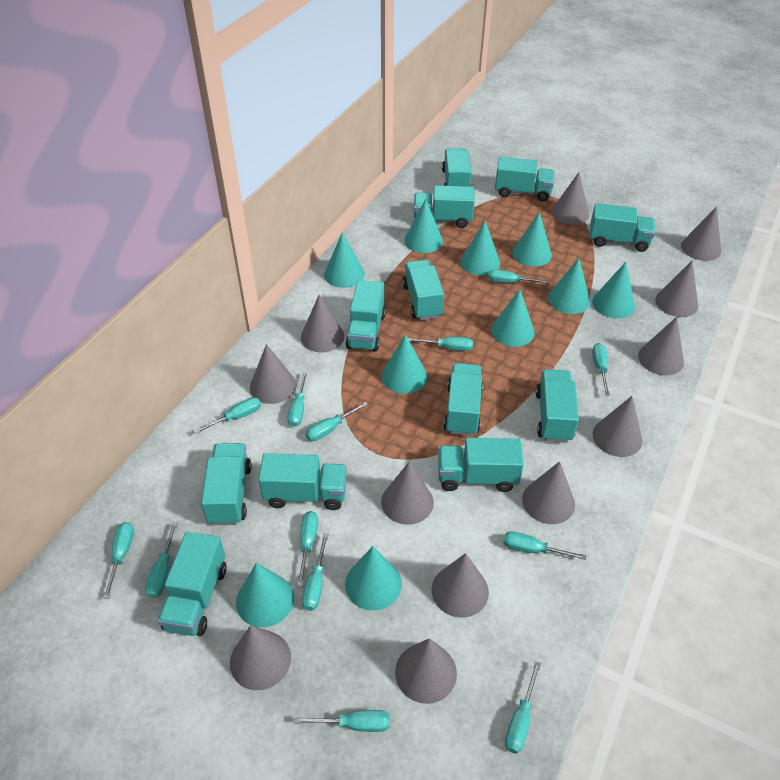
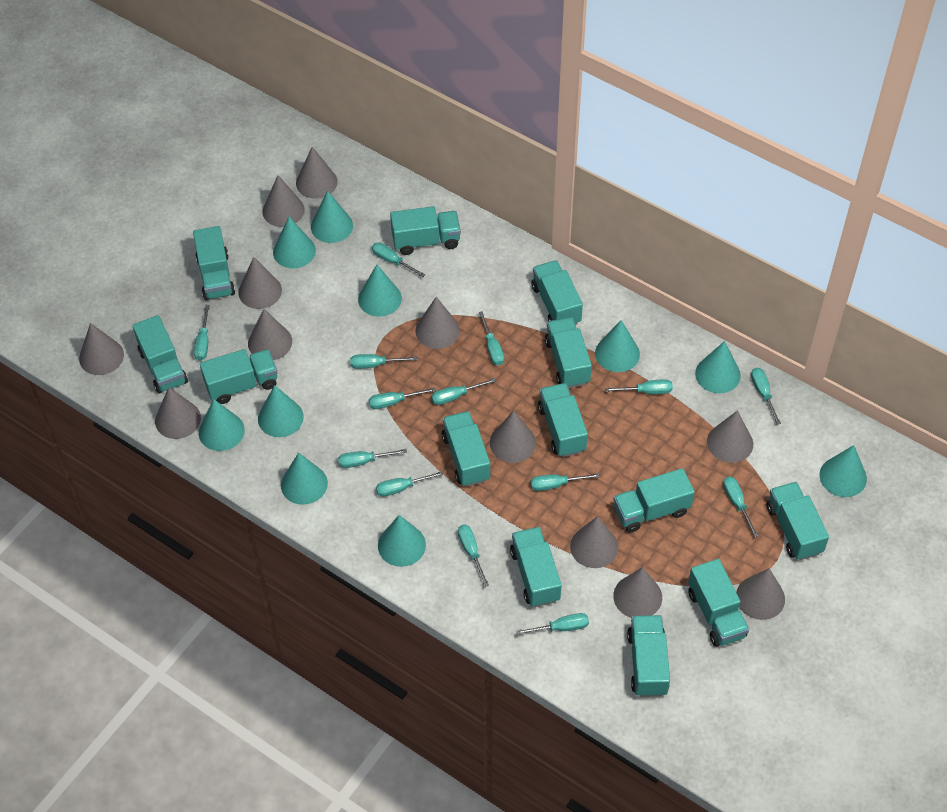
turquoise screwdriver: [103,522,134,599] [145,522,178,598] [193,397,261,434] [287,371,307,427] [294,710,390,732] [297,511,318,586] [302,533,329,611] [306,402,368,441] [408,337,473,351] [488,269,550,283] [503,531,586,560] [505,661,541,754] [592,343,610,395] = 13 -> [194,305,210,360] [338,449,407,468] [350,354,417,369] [369,387,436,409] [372,242,425,277] [376,471,444,497] [431,378,496,405] [458,525,489,587] [479,311,504,365] [516,613,589,635] [531,473,600,491] [605,379,673,394] [723,477,758,537] [751,368,781,425] = 14
turquoise truck: [157,532,227,636] [201,443,252,525] [258,453,347,510] [346,280,386,352] [402,260,444,320] [414,185,475,228] [438,438,524,492] [442,148,471,187] [443,363,483,436] [495,156,555,201] [535,369,579,443] [590,203,655,252] = 12 -> [132,315,188,393] [193,226,235,300] [200,349,277,404] [390,206,461,255] [442,411,491,487] [510,527,562,607] [531,260,583,325] [538,383,588,457] [545,317,592,388] [613,468,695,532] [627,615,670,697] [688,559,749,647] [767,482,829,560] = 13

